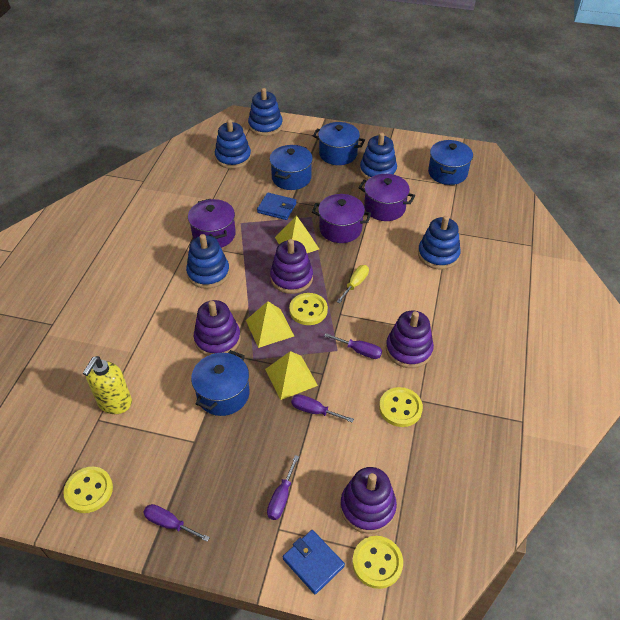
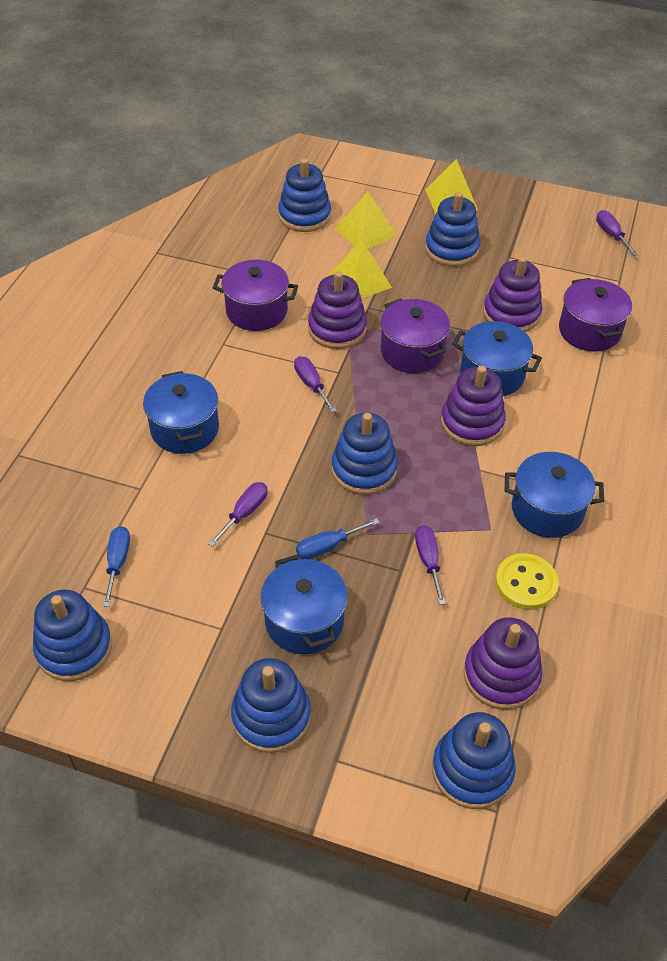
blue screwdriver: none = 0 -> [103,526,130,607] [296,518,380,559] = 2
blue stacking toy: [186,234,230,289] [215,119,251,169] [248,88,283,136] [360,132,397,180] [418,216,461,270] = 5 -> [33,590,112,681] [231,658,311,753] [278,159,331,232] [331,413,398,495] [425,192,480,267] [432,712,516,809] = 6
blue wallet: [257,193,296,220] [283,530,345,594] = 2 -> none = 0
yellow button: [63,467,113,513] [289,293,328,325] [352,536,403,589] [379,387,423,427] = 4 -> [495,553,558,610] = 1
yellow screwdriver: [336,265,369,303] = 1 -> none = 0
yellow soap dispenser: [83,356,132,414] = 1 -> none = 0

